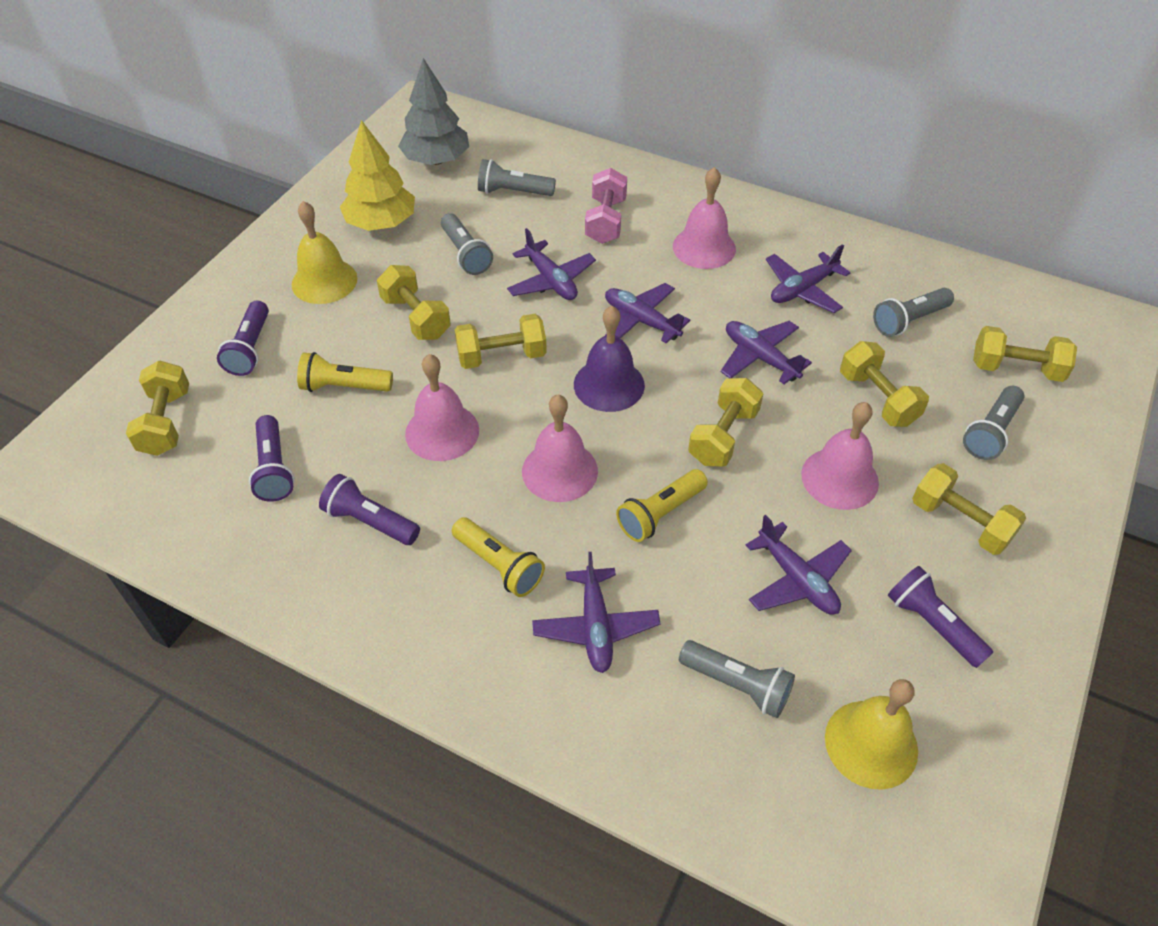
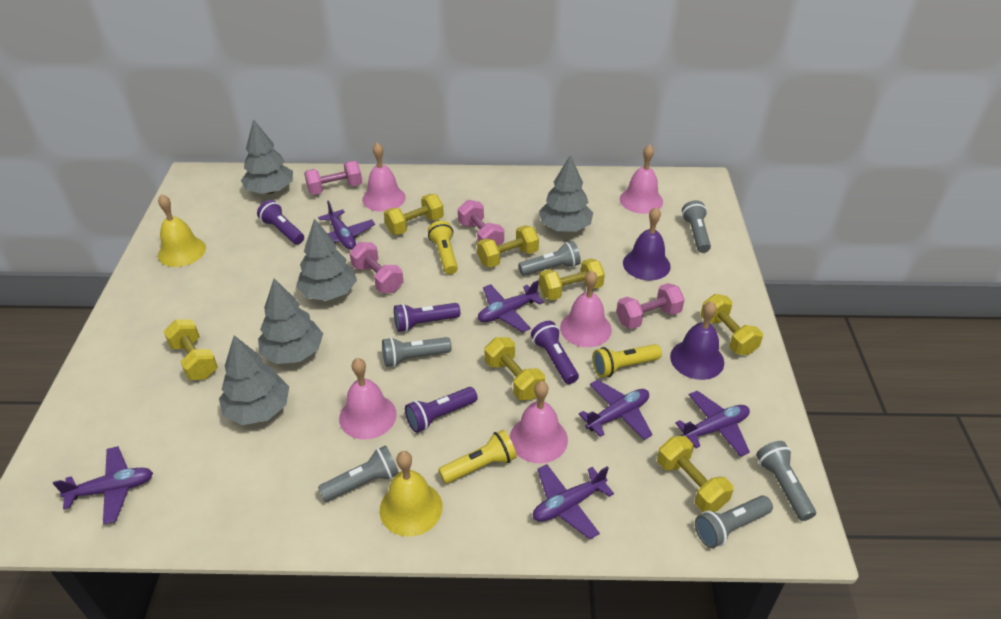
grey flashlight: [441,213,493,275] [478,159,556,196] [679,640,795,718] [873,288,954,337] [963,386,1024,460] = 5 -> [318,445,399,502] [382,337,451,367] [518,241,581,276] [682,200,711,253] [695,495,773,548] [756,441,816,521] = 6
grey tree: [398,58,469,165] = 1 -> [219,335,289,425] [241,119,293,194] [258,278,323,364] [296,219,357,301] [539,155,593,232] = 5
pink bell: [405,354,479,461] [522,395,598,502] [673,167,736,269] [801,402,879,510] = 4 -> [339,358,397,440] [362,143,406,212] [510,381,568,464] [560,270,612,347] [620,144,663,214] = 5
pink dumbbell: [585,168,627,244] = 1 -> [304,161,362,195] [349,242,403,293] [458,200,504,246] [616,283,685,329] = 4
purple bell: [574,306,645,412] = 1 -> [623,207,671,281] [670,301,724,380] = 2
yellow tree: [340,120,415,231] = 1 -> none = 0

